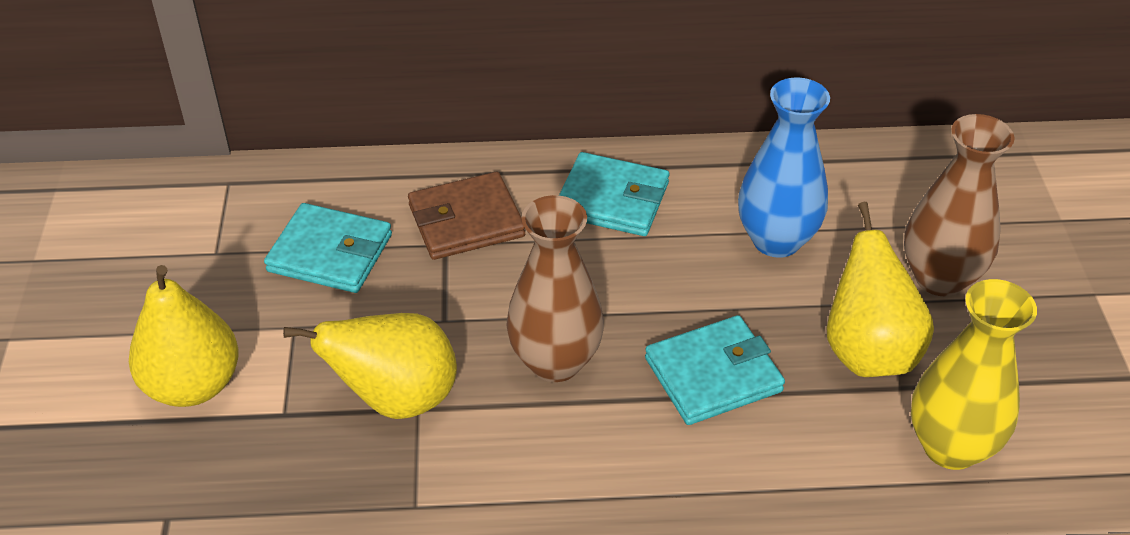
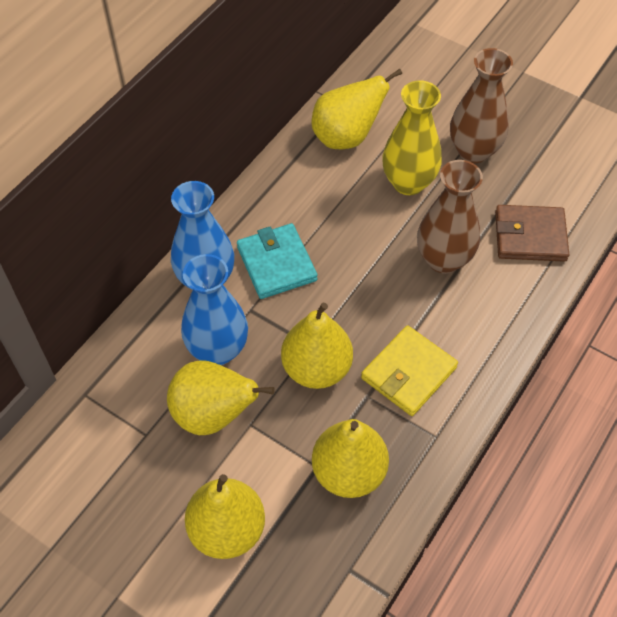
blue vase: [738,77,830,258] = 1 -> [171,181,234,290] [181,254,248,365] = 2
turquoise wallet: [264,203,392,293] [559,152,669,236] [645,315,785,425] = 3 -> [237,223,317,299] = 1
yellow pear: [129,265,239,407] [283,313,457,419] [827,202,934,377] = 3 -> [167,360,275,435] [185,474,265,559] [281,303,353,389] [312,69,402,149] [312,419,389,498] = 5
yellow wallet: none = 0 -> [361,325,458,416] = 1

